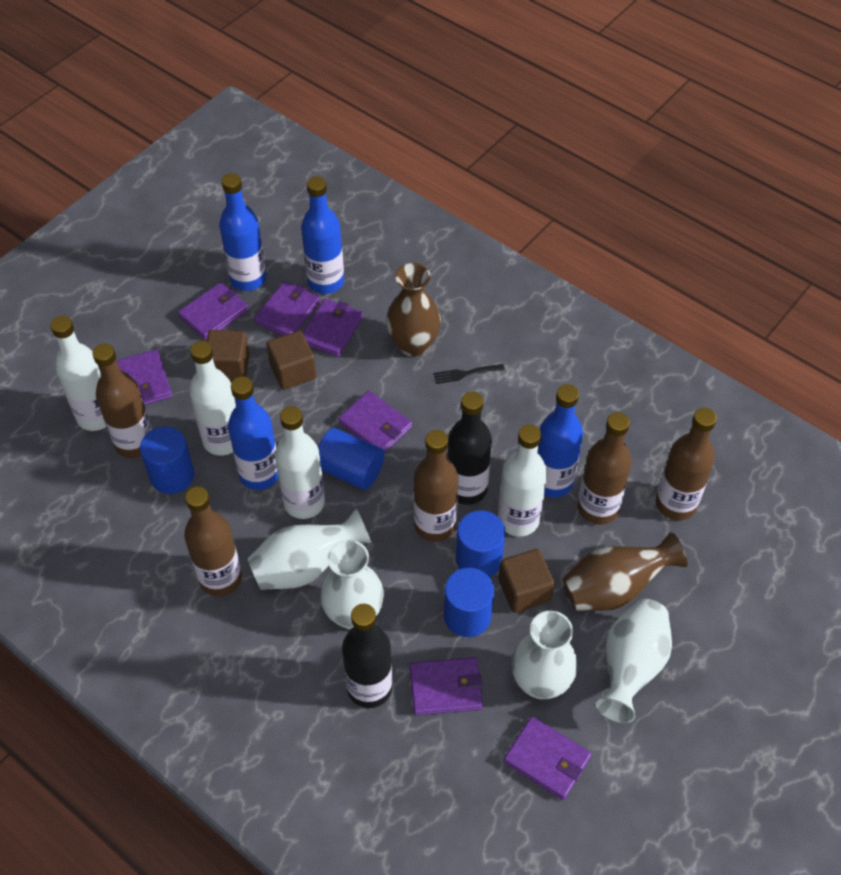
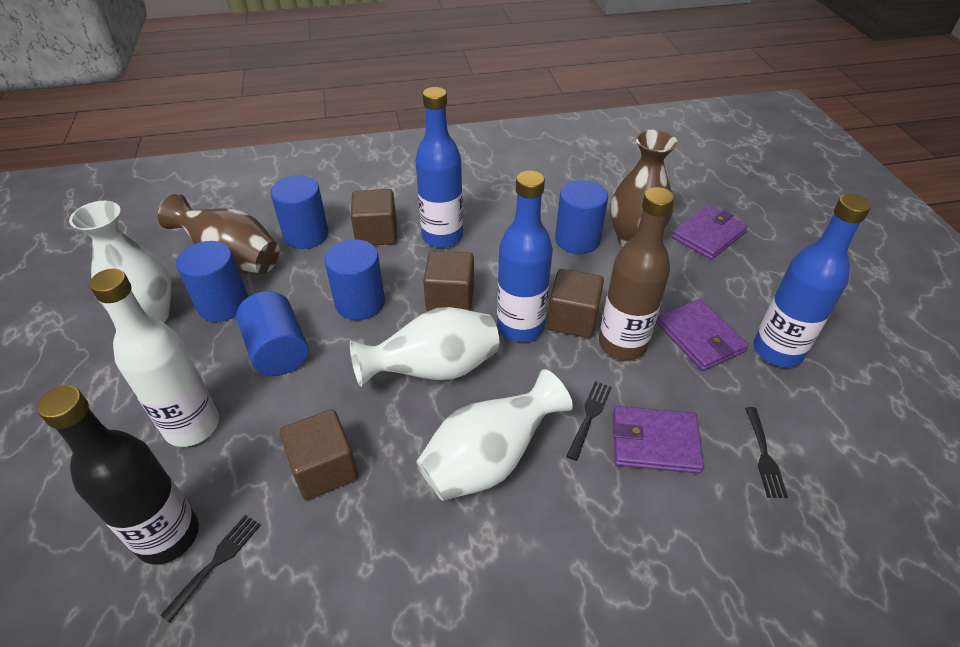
black bottle: [342,604,393,708] [447,391,492,505] = 2 -> [37,386,199,564] = 1
black fork: [433,364,505,384] = 1 -> [160,515,261,623] [567,381,612,461] [745,407,788,498] = 3
blue bottle: [219,173,266,291] [228,376,278,490] [301,176,344,294] [538,384,583,498] = 4 -> [415,87,463,248] [497,170,553,342] [754,193,871,367] = 3
blue cylinder: [140,426,194,494] [318,428,384,490] [444,568,494,637] [456,510,506,577] = 4 -> [176,241,248,322] [236,291,308,376] [271,176,329,249] [324,239,385,320] [555,180,608,254] = 5
brown bottle: [92,343,152,458] [184,487,242,596] [414,430,458,542] [578,412,632,525] [656,408,717,520] = 5 -> [599,187,674,360] = 1
brown cube: [206,330,250,382] [266,331,316,390] [498,549,555,613] = 3 -> [280,409,358,500] [351,189,397,246] [423,251,474,311] [547,269,604,338] = 4
purple wallet: [116,349,172,405] [178,282,249,340] [254,281,321,336] [303,299,363,357] [338,391,412,453] [409,657,483,716] [503,716,591,800] = 7 -> [613,406,704,474] [656,299,749,371] [671,205,748,260] = 3
white bottle: [50,316,106,431] [189,341,236,456] [275,406,325,519] [498,424,547,536] = 4 -> [89,268,219,447] = 1
white vase: [247,509,371,590] [320,540,384,630] [512,611,578,699] [595,599,672,723] = 4 -> [69,201,171,323] [350,307,499,387] [416,369,573,501] = 3

